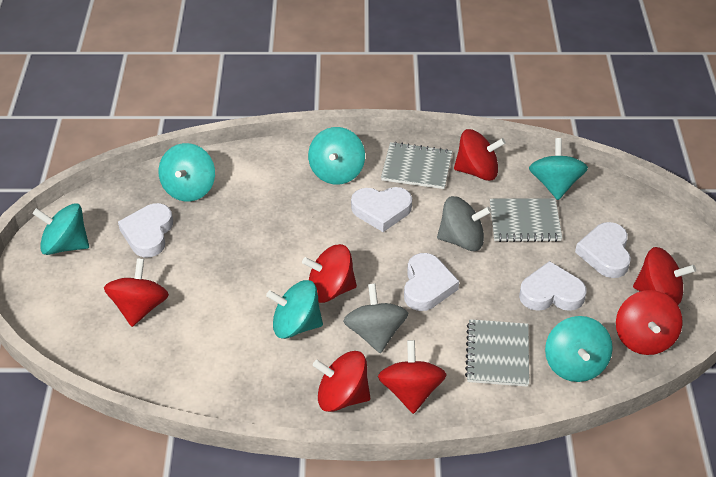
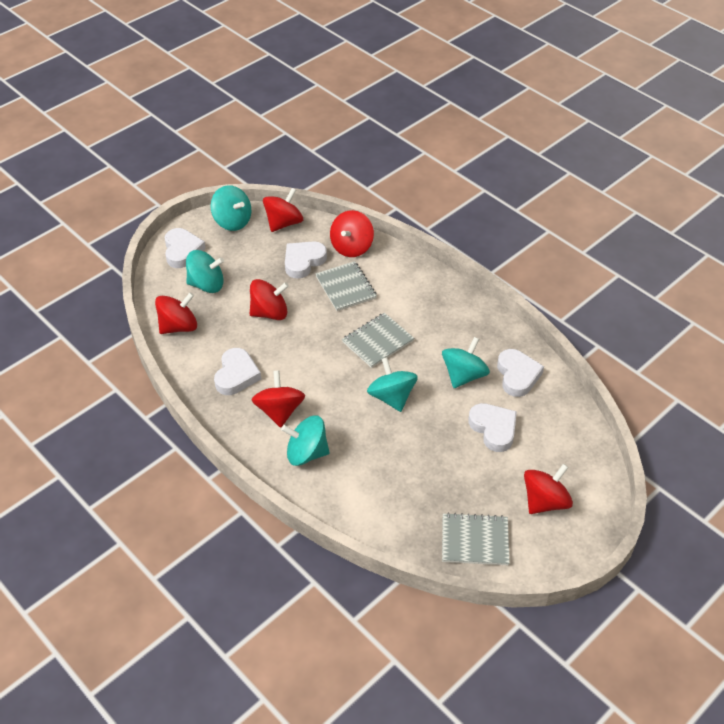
grey spinning top: [343,283,408,353] [437,196,492,251] = 2 -> none = 0
red spinning top: [104,258,169,327] [302,244,357,303] [313,351,370,412] [378,340,446,414] [454,129,506,181] [616,290,683,355] [633,247,696,305] = 7 -> [155,292,197,334] [250,279,289,320] [252,370,305,427] [263,188,303,232] [330,210,374,257] [524,464,573,514] = 6
turquoise spinning top: [32,203,89,255] [159,143,215,201] [266,280,323,339] [308,127,365,185] [529,138,588,200] [545,316,613,382] = 6 -> [186,250,224,293] [210,185,251,231] [281,415,330,466] [367,357,418,412] [442,337,490,388] = 5

